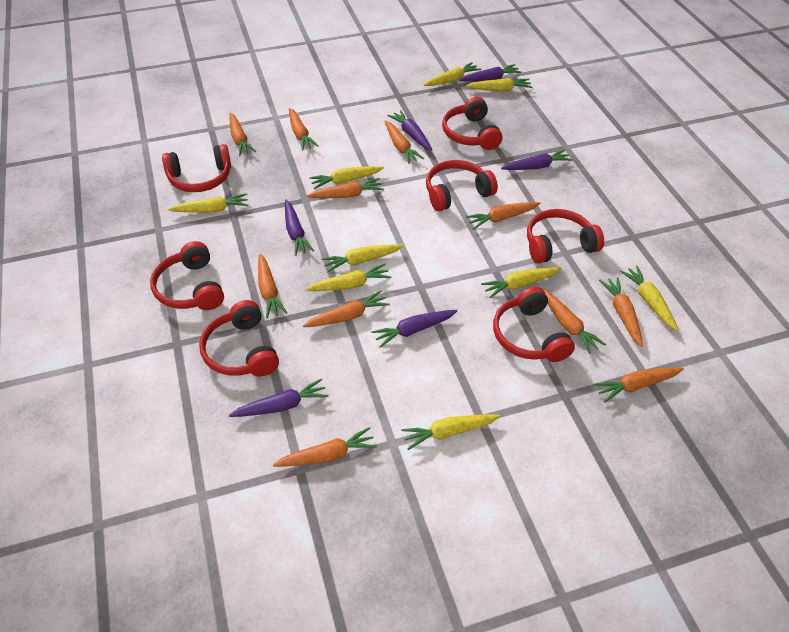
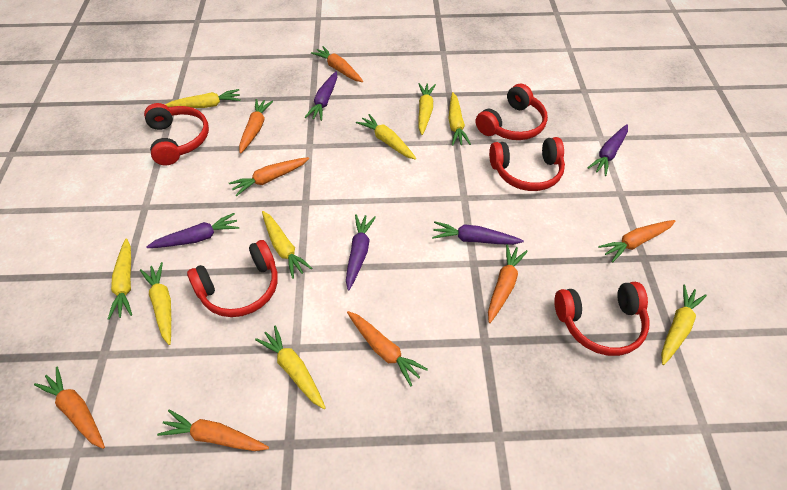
orange carrot: [229,113,256,156] [258,254,287,318] [273,427,377,467] [289,108,319,151] [303,290,390,327] [306,178,384,198] [385,120,424,164] [466,202,541,229] [544,290,606,354] [594,367,684,402] [599,277,643,347] = 11 -> [34,367,105,449] [157,410,269,451] [229,157,309,196] [239,99,273,154] [311,46,363,82] [347,311,428,386] [488,244,528,323] [598,220,675,263] = 8
purple carrot: [229,378,329,417] [285,200,314,256] [371,310,457,348] [387,110,432,151] [459,64,522,82] [501,150,573,170] = 6 -> [146,213,239,248] [305,71,337,121] [346,214,376,291] [432,222,524,245] [588,124,628,176] = 5
red headphones: [150,241,224,310] [162,144,231,192] [199,300,279,376] [426,160,498,211] [442,97,502,150] [493,287,575,362] [527,209,604,264] = 7 -> [144,103,209,165] [187,240,278,317] [475,83,548,140] [489,137,565,191] [554,282,649,356] = 5

